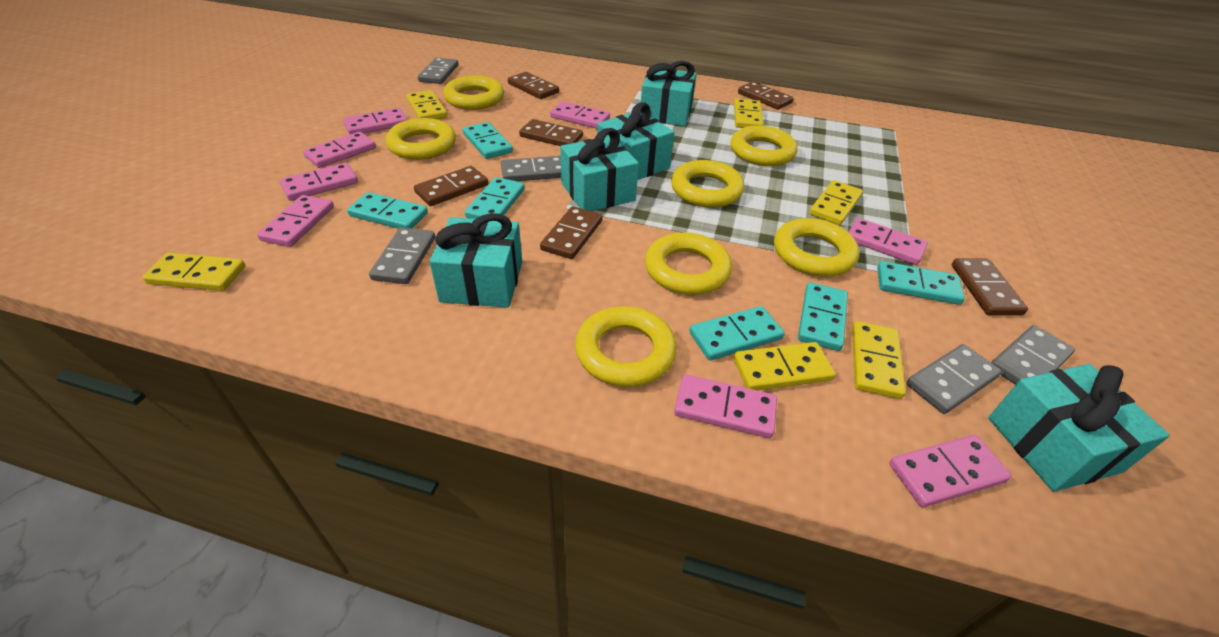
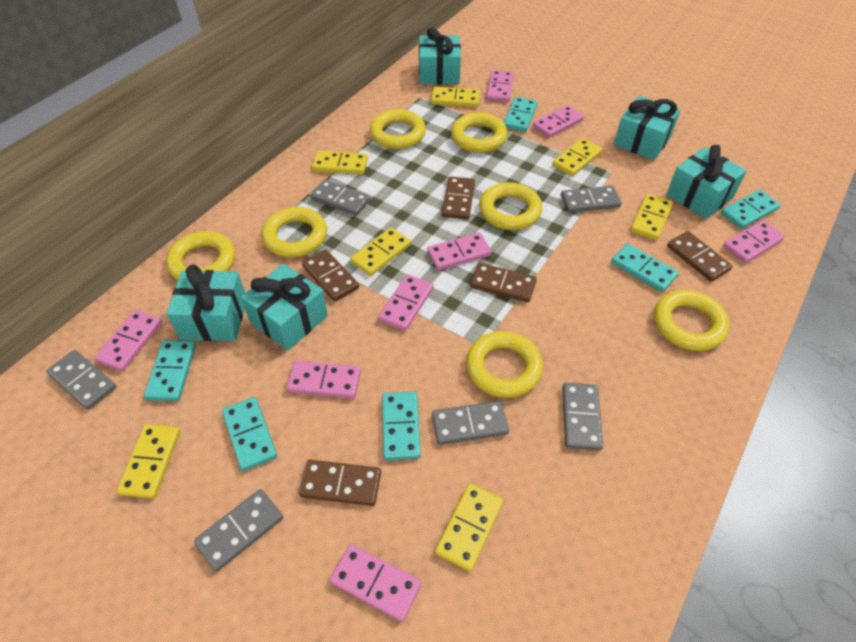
brown domino: [414,166,488,206] [508,72,559,99] [519,119,583,146] [540,206,603,259] [738,81,794,110] [952,258,1028,315] = 6 -> [299,460,381,506] [302,250,359,302] [442,177,475,219] [470,263,537,302] [667,231,732,282] = 5
grey domino: [369,227,435,284] [418,58,459,84] [501,156,561,181] [906,344,1002,414] [991,325,1075,385] = 5 -> [46,350,117,410] [194,489,283,572] [310,180,370,216] [432,401,509,445] [561,186,622,213] [562,383,603,451] = 6
yellow domino: [142,253,245,291] [406,90,447,119] [734,99,764,128] [734,342,836,391] [809,180,863,225] [852,321,906,399] = 6 -> [117,424,180,499] [312,151,368,174] [350,227,411,276] [431,87,480,107] [435,483,503,572] [552,138,603,176] [630,194,673,240] = 7

